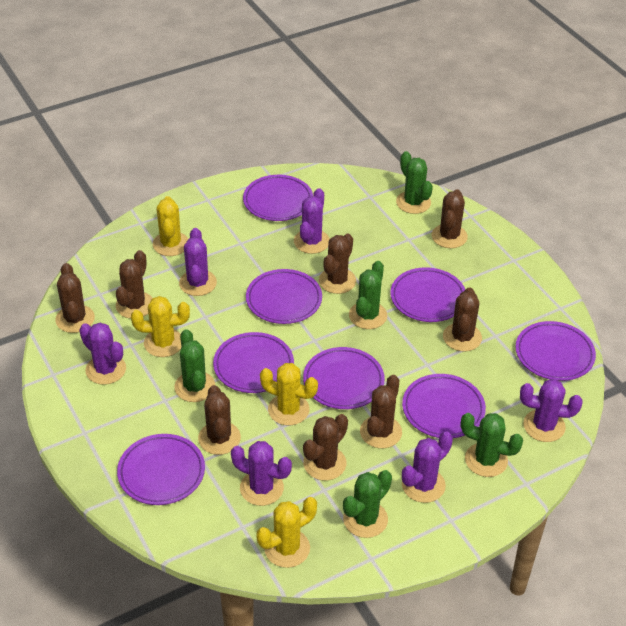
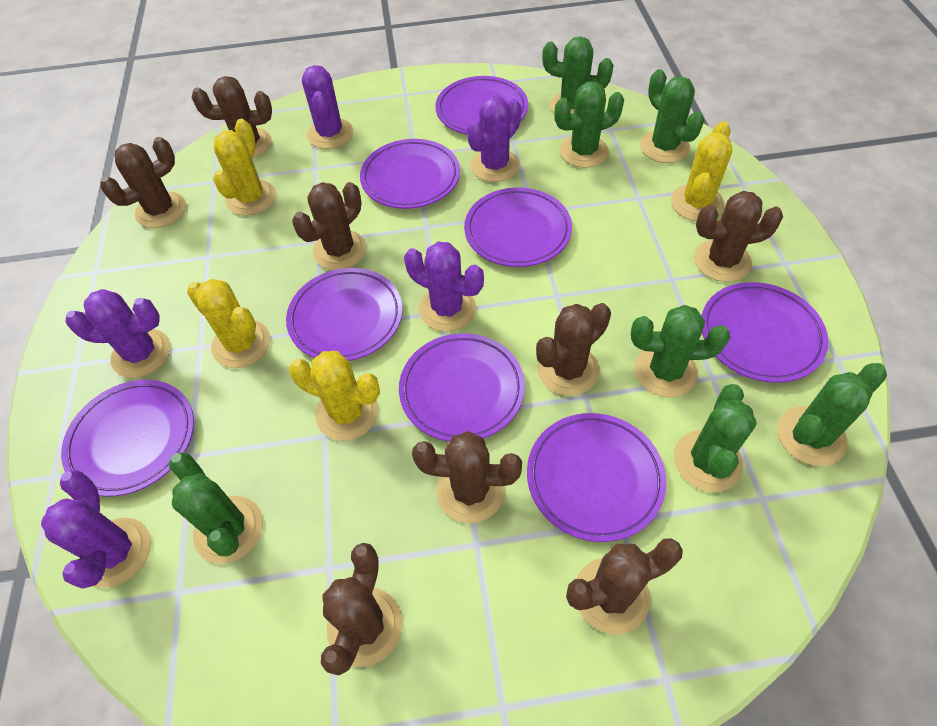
green cactus: [174,329,215,402] [343,470,392,538] [349,261,387,329] [396,151,433,214] [461,413,523,477] = 5 -> [169,452,263,564] [542,36,614,114] [554,82,624,168] [631,305,730,398] [640,69,704,163] [674,384,757,492] [777,363,887,466] = 7
purple cactus: [79,323,126,385] [179,228,217,296] [231,441,292,506] [294,188,330,254] [402,431,453,503] [520,379,583,442] = 6 -> [41,470,151,589] [66,289,170,378] [302,65,353,149] [404,242,484,331] [467,96,521,182] = 5

